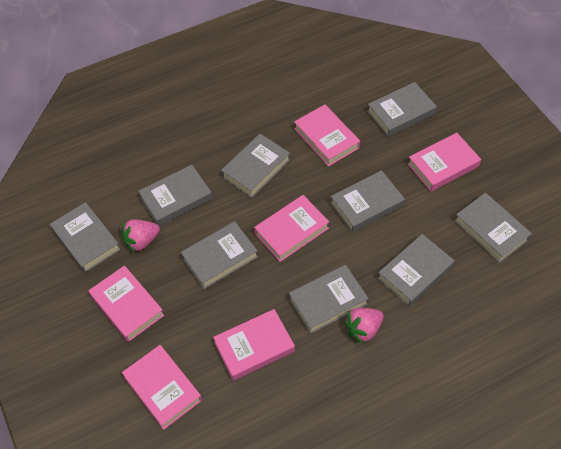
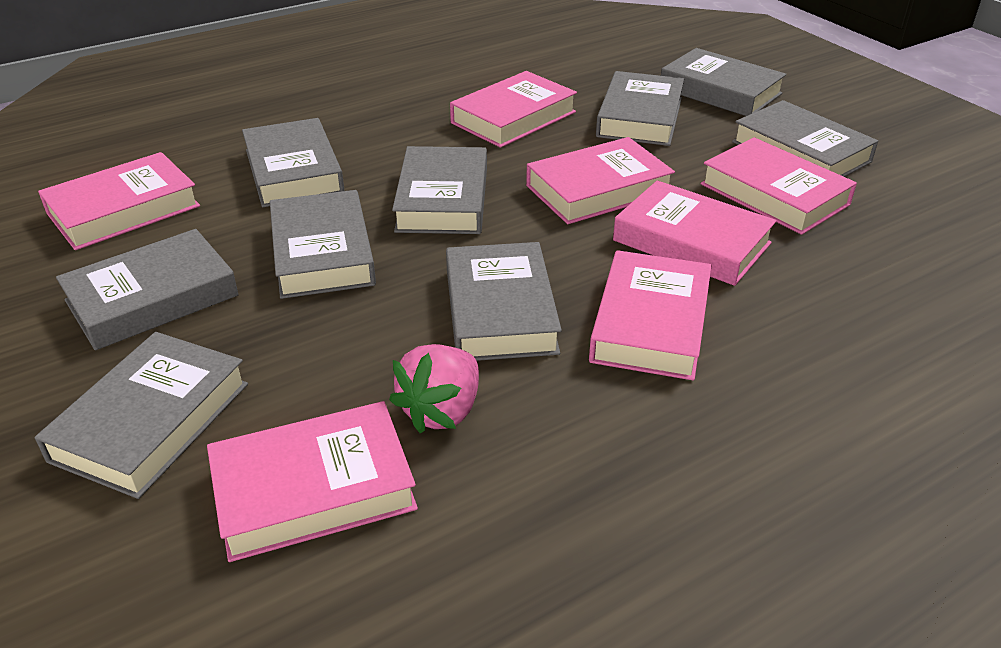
pink book: [88,265,164,342] [122,345,202,430] [213,309,295,381] [254,195,329,262] [294,104,360,167] [408,133,481,192] = 6 -> [38,152,200,250] [207,401,418,562] [450,71,577,148] [526,137,675,224] [589,250,712,381] [613,180,777,286] [700,137,857,235] = 7
pink strawberry: [122,219,160,253] [344,307,384,344] = 2 -> [389,344,479,433] = 1

